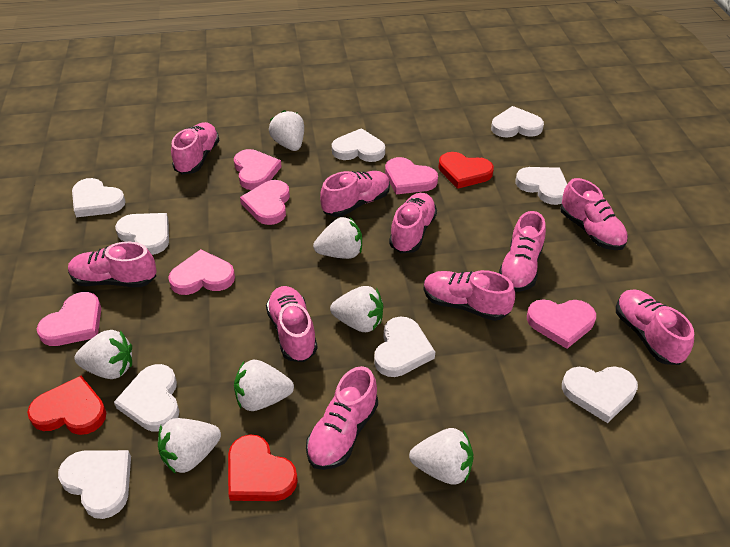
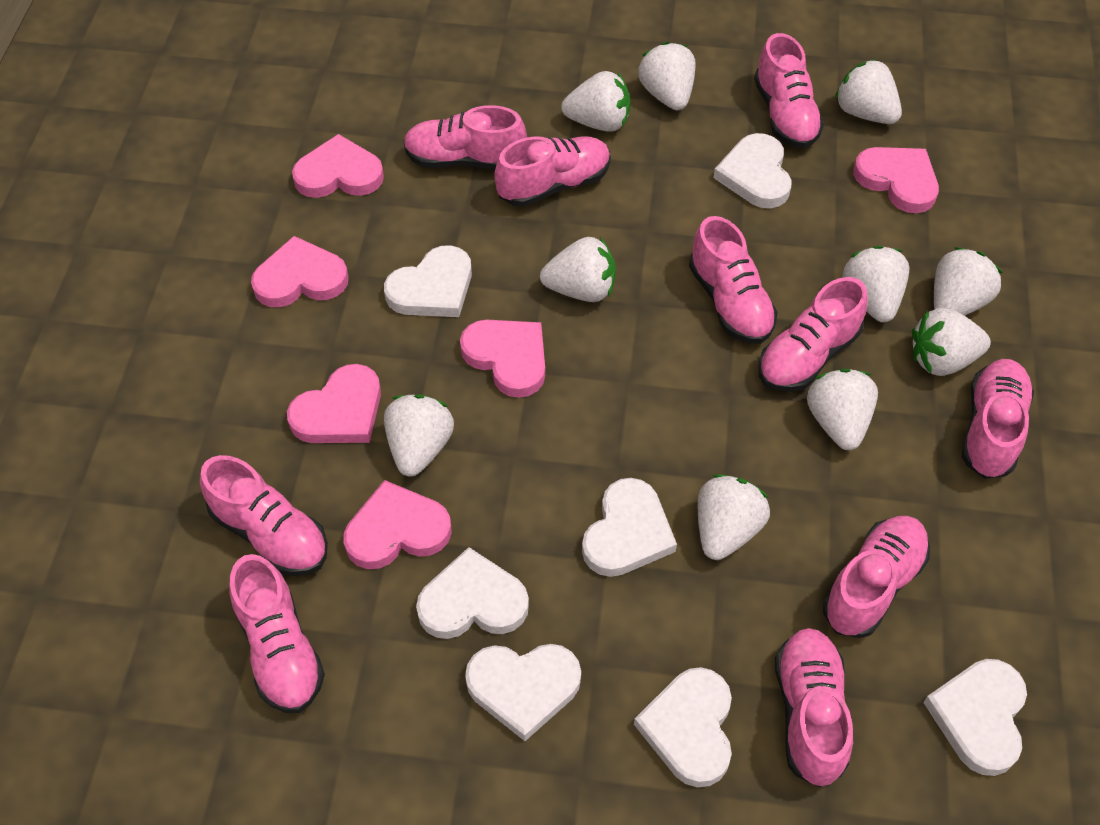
red heart: [27,376,106,435] [228,434,298,501] [438,152,494,189] = 3 -> none = 0
white heart: [58,450,131,519] [72,178,126,217] [114,364,179,432] [115,213,169,255] [332,128,385,162] [374,317,435,377] [491,106,544,138] [515,167,567,205] [562,366,638,423] = 9 -> [384,245,472,317] [416,547,529,639] [465,644,581,741] [582,478,677,577] [634,667,732,787] [713,133,792,208] [923,659,1027,776] = 7
white strawberry: [74,330,132,379] [158,418,221,474] [234,360,294,411] [269,110,304,151] [313,217,362,259] [330,286,383,332] [409,428,474,485] = 7 -> [384,394,454,477] [540,237,616,302] [561,71,631,132] [638,42,696,110] [698,474,770,560] [807,369,878,450] [835,59,902,124] [842,246,909,322] [912,308,991,376] [934,247,1003,316] = 10

